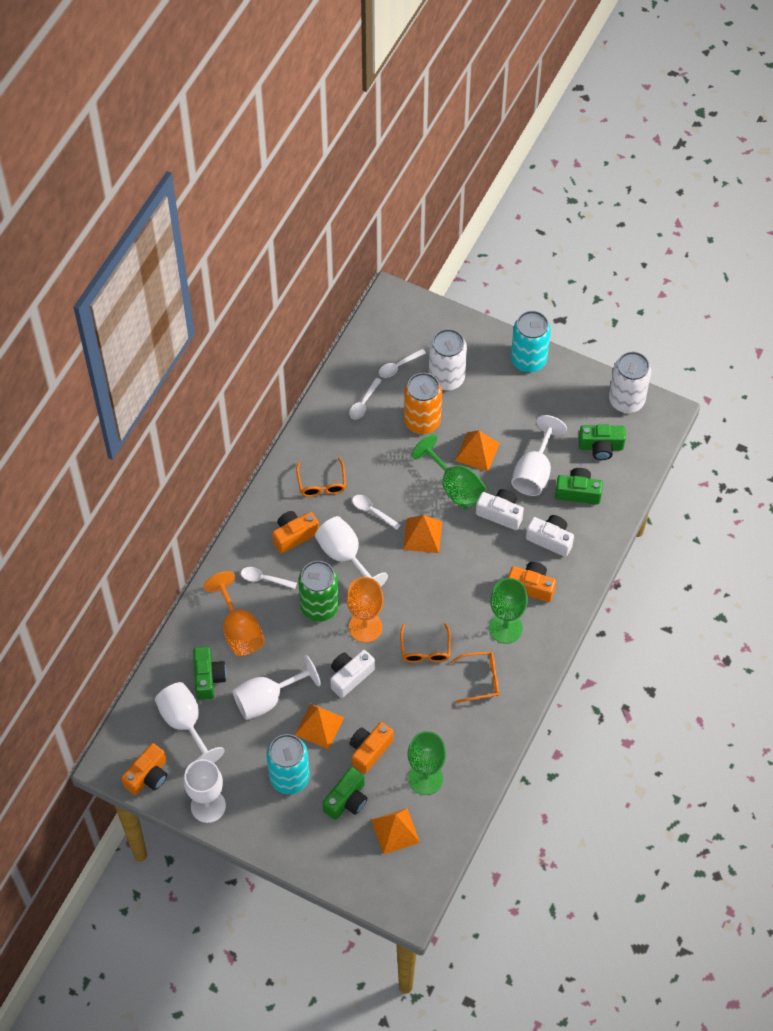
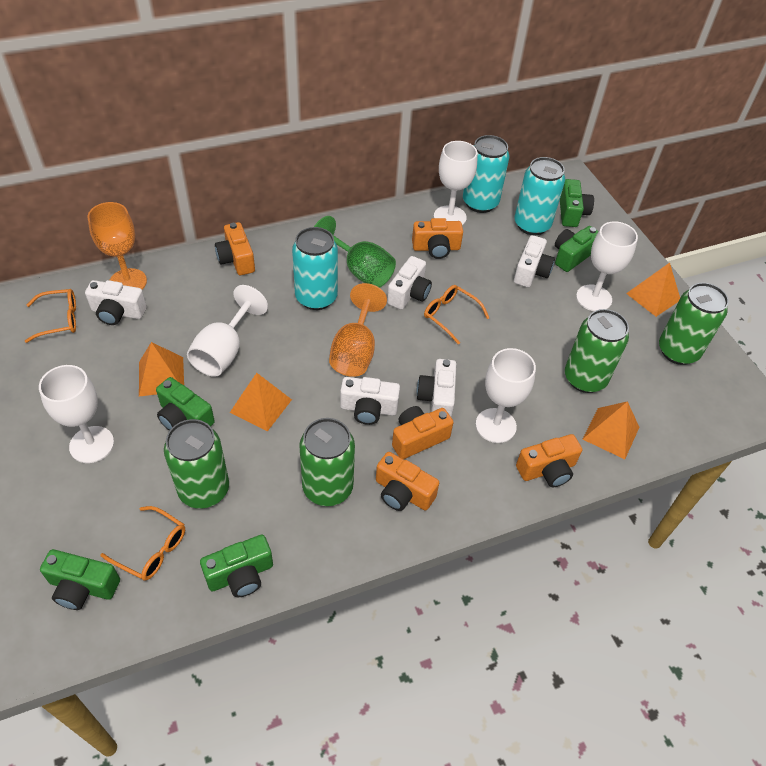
green camera: [193,646,226,700] [323,767,367,820] [555,468,603,505] [579,424,626,460] = 4 -> [40,549,120,610] [156,377,215,431] [200,535,273,597] [555,226,598,272] [560,179,594,227] = 5
green can: [298,561,339,622] = 1 -> [164,419,229,509] [299,418,355,506] [565,309,629,393] [659,283,729,365] = 4
green goblet: [408,731,446,795] [412,434,486,509] [489,578,528,644] = 3 -> [314,216,396,288] = 1
orange camera: [121,743,167,795] [272,511,319,553] [349,722,394,774] [508,562,556,602] = 4 -> [215,222,255,275] [376,452,439,511] [392,406,454,459] [412,218,463,259] [516,434,582,487] = 5
orange can: [404,373,442,434] = 1 -> none = 0
turquoise can: [266,734,310,794] [511,311,551,373] = 2 -> [292,227,338,310] [463,135,510,213] [514,157,565,235] = 3
white camera: [330,650,375,698] [476,489,524,530] [526,515,574,557] = 3 -> [85,280,147,325] [340,377,400,425] [387,256,432,310] [416,359,457,418] [514,235,555,288] = 5
white can: [429,329,467,391] [609,352,651,413] = 2 -> none = 0
white spoon: [241,567,297,589] [349,378,382,419] [352,495,401,530] [379,349,426,378] = 4 -> none = 0

